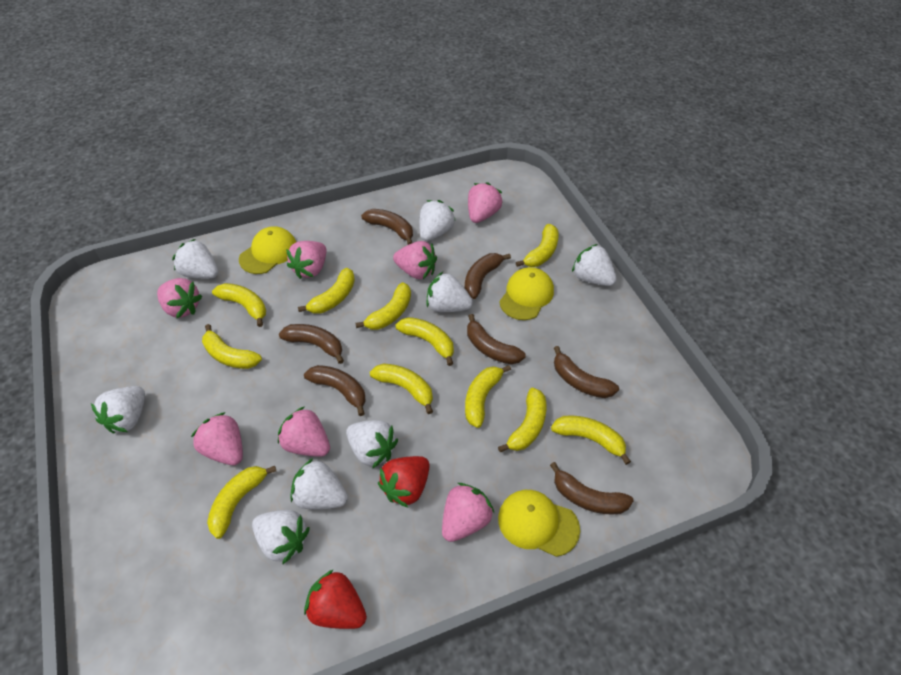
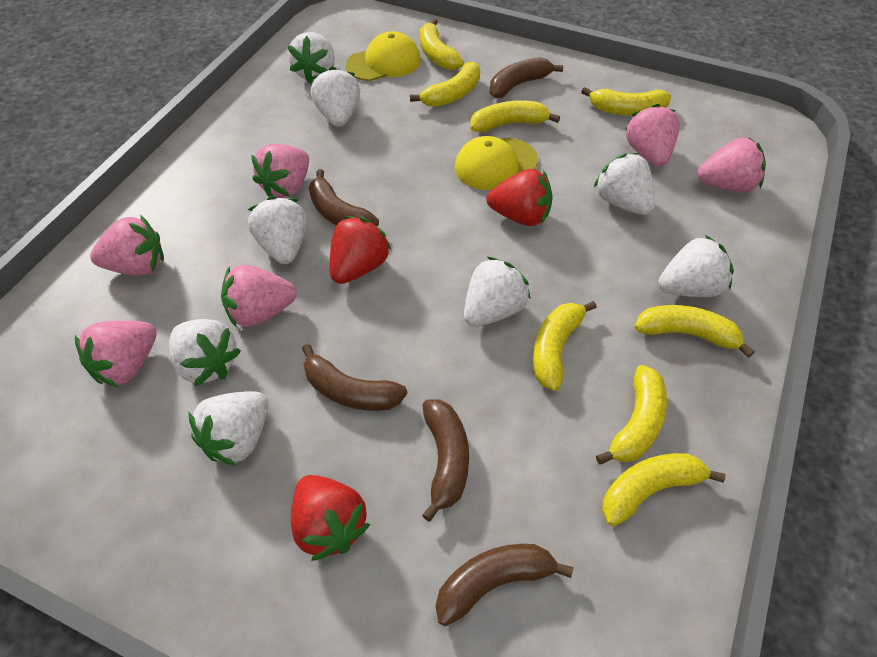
brown banana: [279,324,344,364] [304,365,366,416] [361,209,413,245] [465,253,511,299] [467,314,526,364] [550,462,634,515] [554,346,619,398] = 7 -> [302,344,407,411] [309,169,379,226] [422,400,469,521] [436,544,573,626] [490,57,563,98] = 5
pink strawberry: [157,278,202,318] [191,412,243,465] [278,406,330,457] [286,241,326,279] [393,241,437,279] [442,483,494,542] [468,182,503,223] = 7 -> [75,321,157,387] [90,216,164,276] [221,265,297,328] [251,144,309,198] [625,104,680,167] [697,137,766,192] = 6
red strawberry: [304,569,367,629] [378,456,430,508] = 2 -> [291,475,370,561] [330,216,391,284] [487,169,553,226] = 3
yellow banana: [202,324,262,369] [207,466,276,539] [212,283,266,327] [298,268,355,314] [355,282,411,330] [370,363,433,414] [395,317,454,366] [465,365,511,428] [498,388,546,452] [516,224,559,267] [551,415,631,465] = 11 -> [410,62,480,107] [420,19,464,70] [471,100,560,132] [533,301,597,391] [581,87,671,116] [596,365,667,465] [602,453,725,526] [634,305,755,358] = 8
yellow cap: [239,226,296,274] [498,490,580,557] [499,267,554,320] = 3 -> [346,31,421,81] [454,136,538,190] = 2

